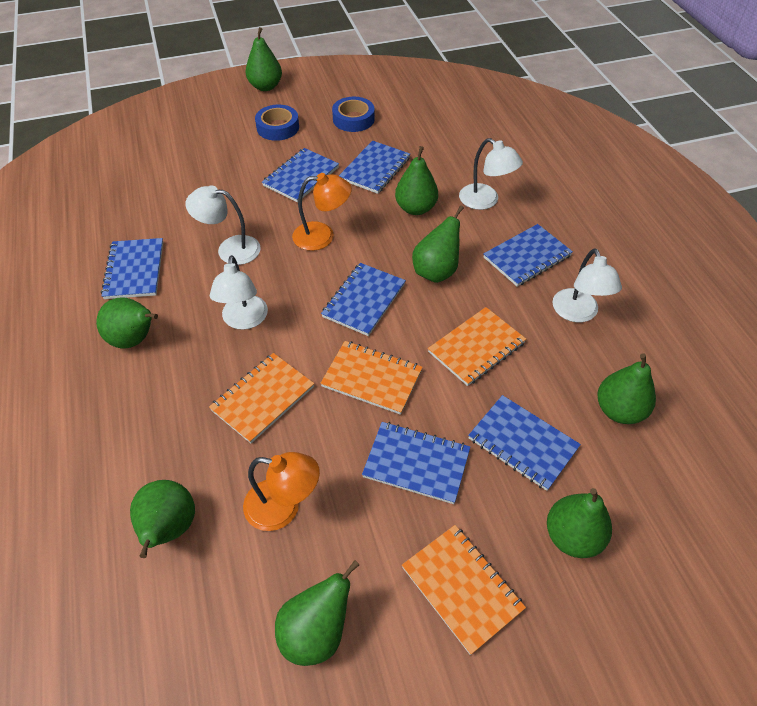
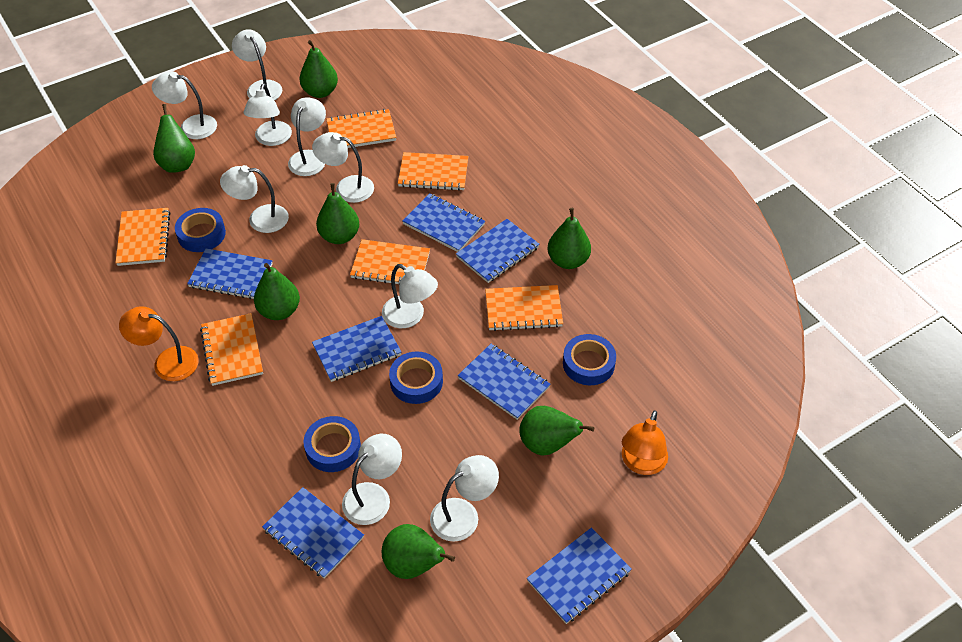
blue tape: [255,105,299,141] [332,97,375,132] = 2 -> [175,208,226,252] [304,416,361,472] [389,351,443,404] [563,334,616,385] = 4
green pear: [96,297,158,349] [130,480,195,558] [245,27,282,91] [275,560,359,666] [395,146,438,215] [412,206,464,283] [547,488,612,558] [597,353,656,424] = 8 -> [153,104,195,173] [254,263,300,320] [299,40,338,98] [316,183,359,244] [382,524,455,579] [519,406,594,456] [548,208,591,269] = 7
orange notebook: [209,353,314,443] [320,341,423,415] [402,525,526,655] [428,307,526,386] = 4 -> [115,208,170,266] [200,313,263,386] [326,109,396,148] [350,239,430,284] [398,152,468,191] [485,285,563,331] = 6
white lamp: [185,185,261,265] [210,255,268,330] [459,138,523,210] [552,248,622,322] = 4 -> [152,72,217,139] [220,165,289,233] [232,29,282,100] [243,84,292,146] [288,97,326,176] [312,132,374,203] [342,434,402,525] [382,264,438,328] [430,455,499,542] = 9

